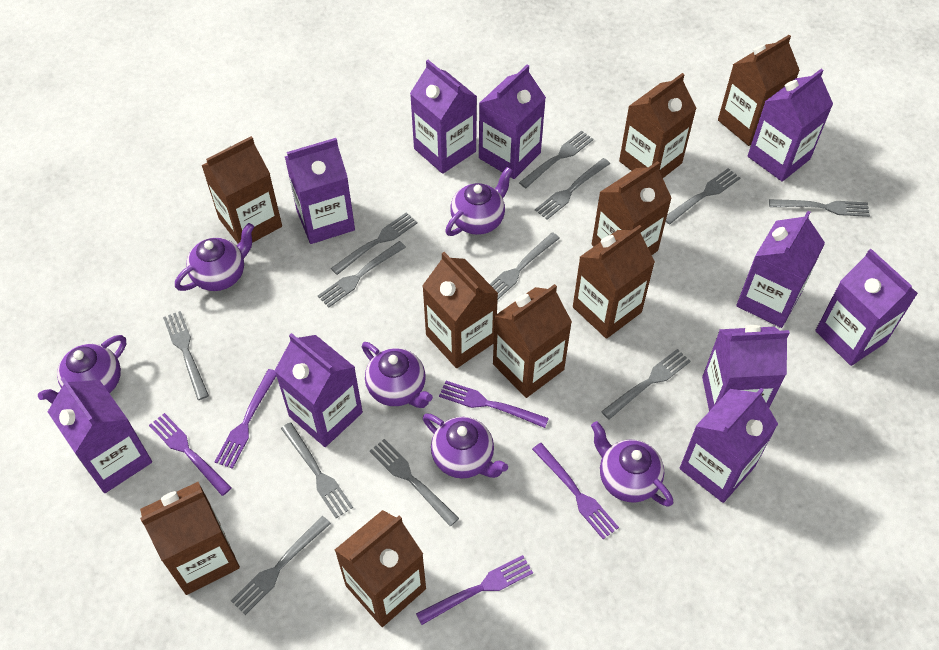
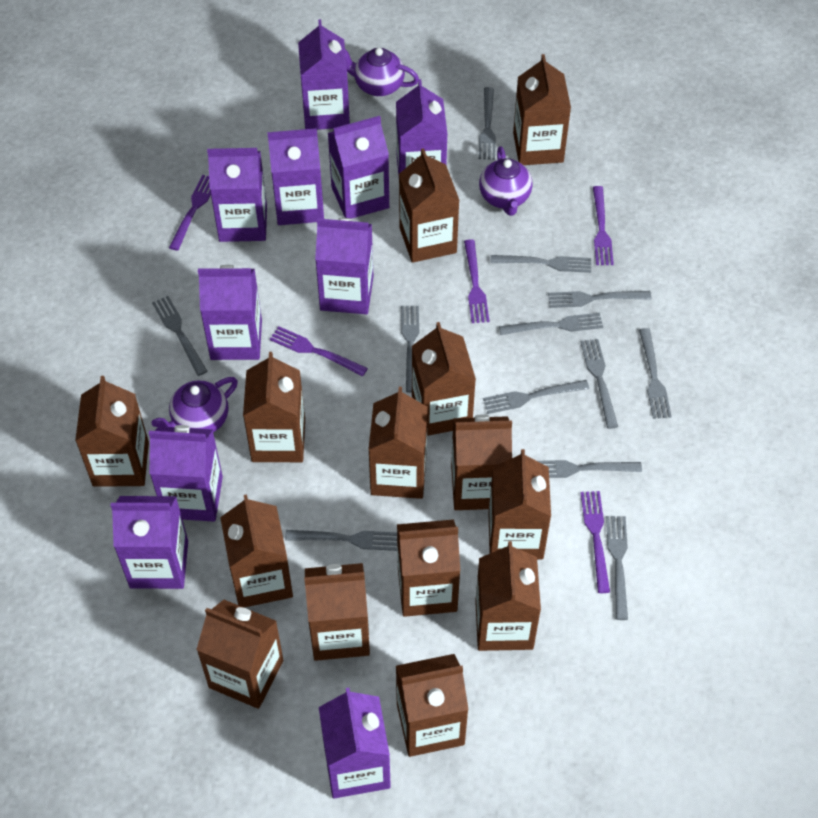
brown carton: [140,482,240,595] [201,136,282,244] [335,510,426,627] [422,252,498,368] [493,284,572,398] [573,225,655,339] [592,161,672,255] [619,73,697,178] [718,35,800,146] = 9 -> [75,376,149,487] [196,600,283,709] [220,494,293,608] [243,352,305,462] [304,563,370,661] [368,387,428,499] [396,654,469,757] [397,519,460,617] [399,148,460,263] [412,322,476,436] [451,414,512,510] [475,541,541,651] [489,449,551,559] [513,54,571,165] = 14
purple teapot: [38,335,126,404] [175,223,254,291] [362,342,433,408] [423,413,508,478] [445,167,513,236] [591,421,673,507] = 6 -> [152,377,238,432] [345,48,419,96] [479,146,533,216] = 3

